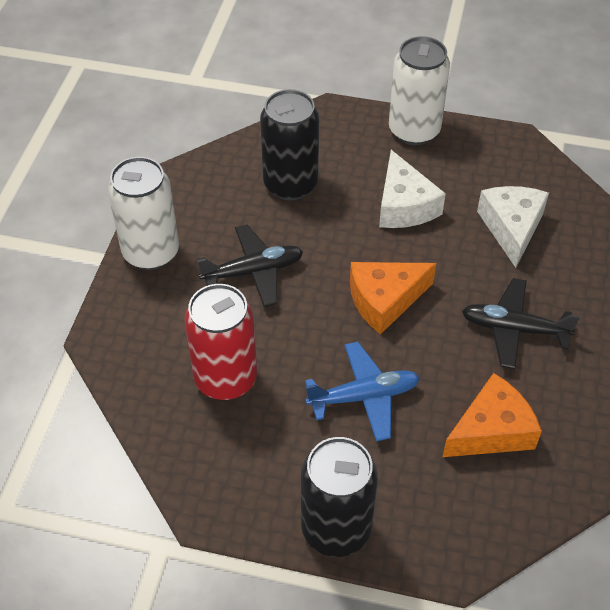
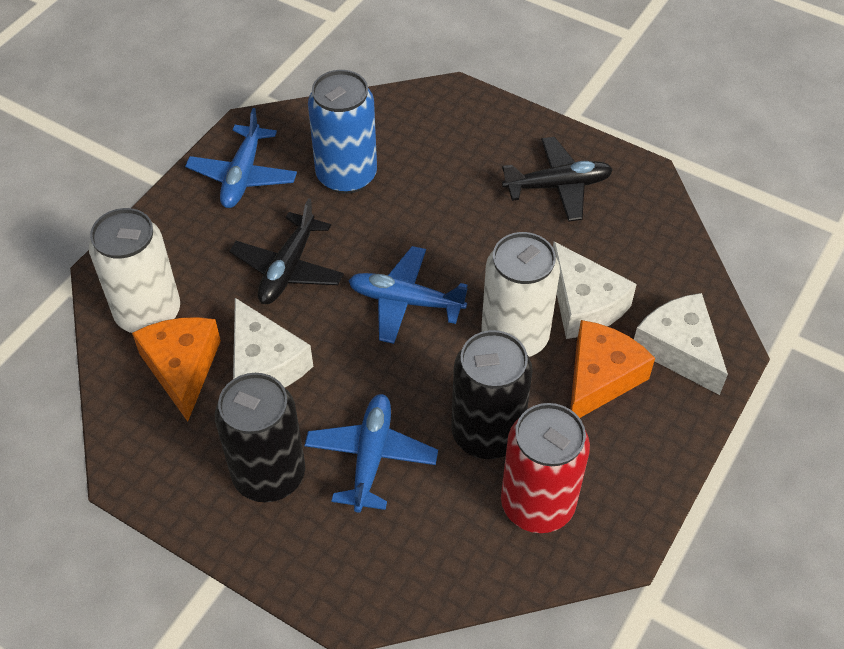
blue can: none = 0 -> [308,70,377,194] = 1
blue plane: [305,342,420,441] = 1 -> [185,108,297,208] [304,394,438,513] [348,246,468,344] = 3
white cheese: [379,150,446,228] [477,186,549,268] = 2 -> [233,298,313,387] [553,242,637,339] [634,293,728,395] = 3

